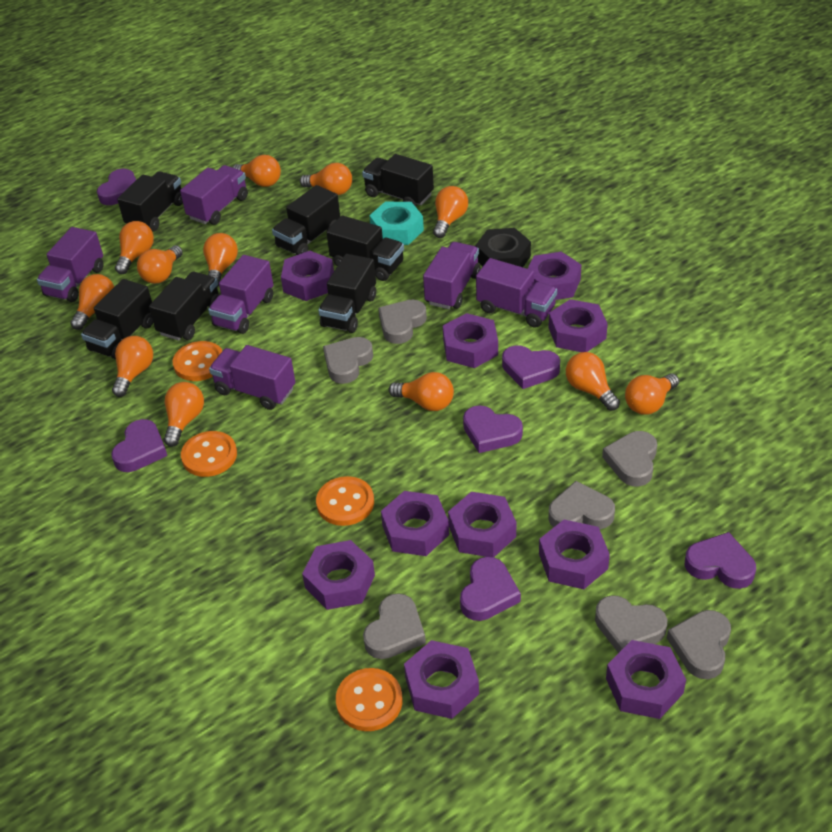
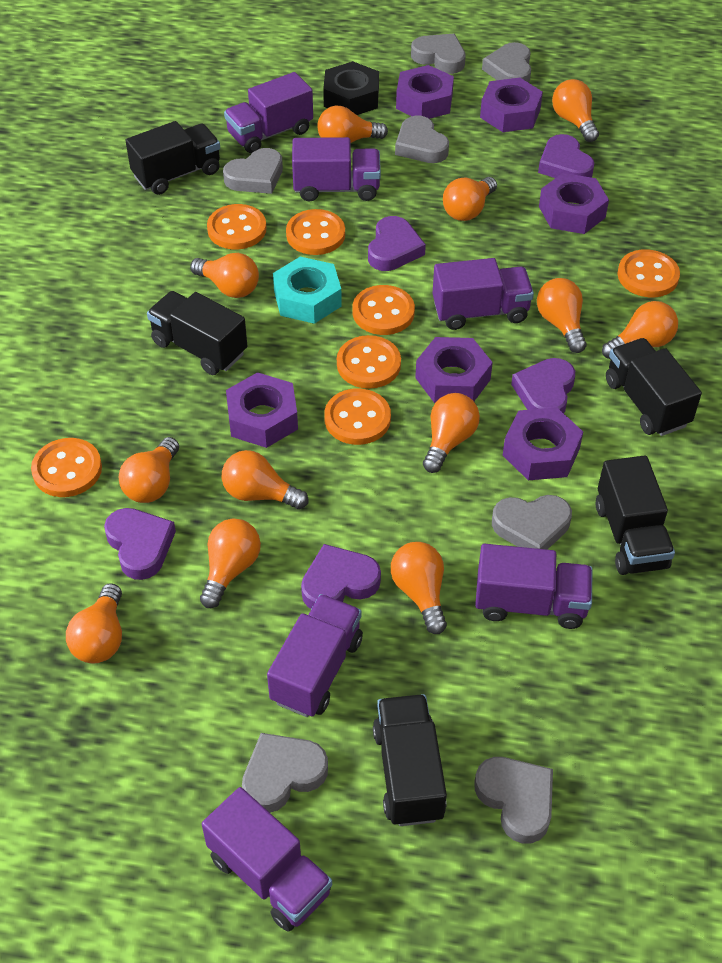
black truck: [81,279,153,360] [117,171,183,231] [149,272,219,341] [272,185,340,255] [318,254,376,333] [326,215,404,281] [362,154,434,207] = 7 -> [125,121,220,195] [147,291,247,375] [373,694,447,826] [596,455,675,575] [606,338,702,436] = 5
orange button: [173,341,223,381] [181,431,237,477] [316,476,374,526] [336,668,402,731] = 4 -> [31,438,102,497] [207,204,266,249] [286,209,345,255] [324,388,391,445] [337,335,401,389] [353,285,415,335] [618,249,680,297] = 7
purple heart: [97,169,136,205] [111,419,167,472] [460,557,521,621] [463,405,523,453] [502,345,560,389] [684,532,756,589] = 6 -> [104,508,176,580] [301,544,381,609] [368,216,426,271] [511,358,575,413] [538,134,594,178] = 5
purple nut: [281,251,334,301] [302,540,375,610] [381,491,449,556] [404,640,479,719] [443,313,498,368] [448,492,516,557] [528,252,581,300] [539,520,610,589] [548,299,608,352] [606,640,686,719] = 10 -> [226,372,298,448] [396,65,454,119] [415,337,493,403] [480,78,543,132] [503,407,583,480] [539,173,609,234] = 6

